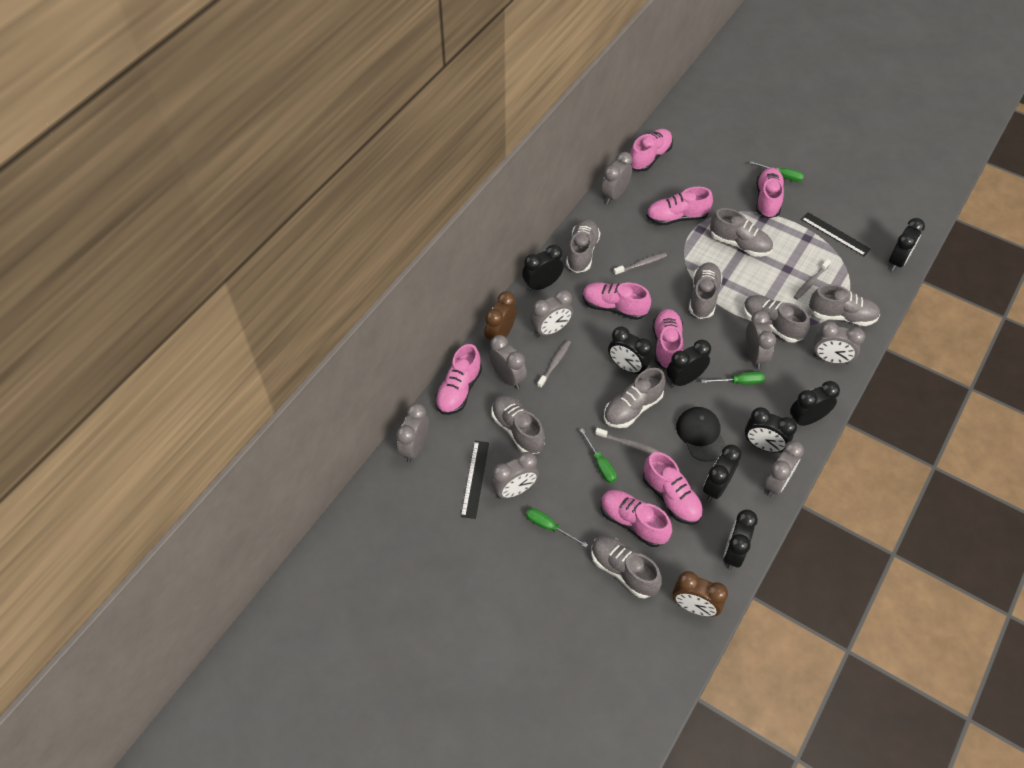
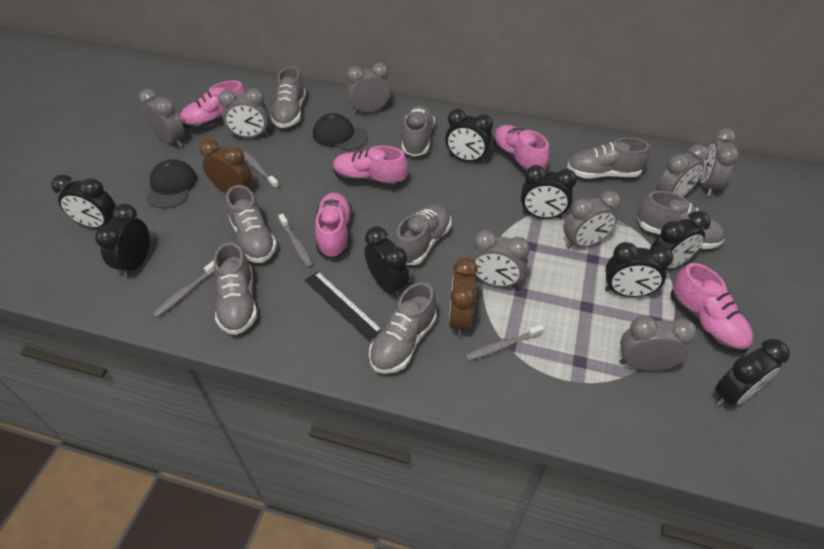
black cap: [676,407,726,462] = 1 -> [146,159,197,209] [313,113,368,151] = 2
black ruler: [461,441,489,519] [801,212,871,256] = 2 -> [304,271,382,341] = 1
green screwdriver: [526,508,588,547] [580,428,617,483] [701,371,765,385] [750,161,804,182] = 4 -> none = 0
pink shoe: [435,344,482,415] [583,282,651,320] [601,490,672,547] [630,129,673,171] [643,452,703,525] [646,187,713,225] [653,309,683,369] [756,168,784,218] = 8 -> [180,80,246,129] [315,192,352,259] [333,146,408,187] [493,125,550,173] [670,263,754,353] = 5

